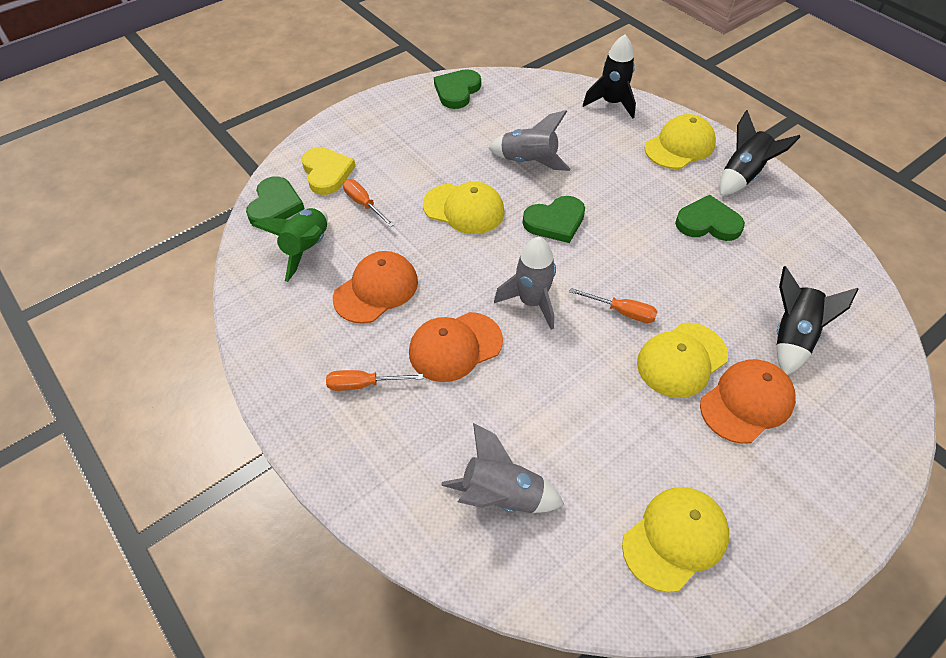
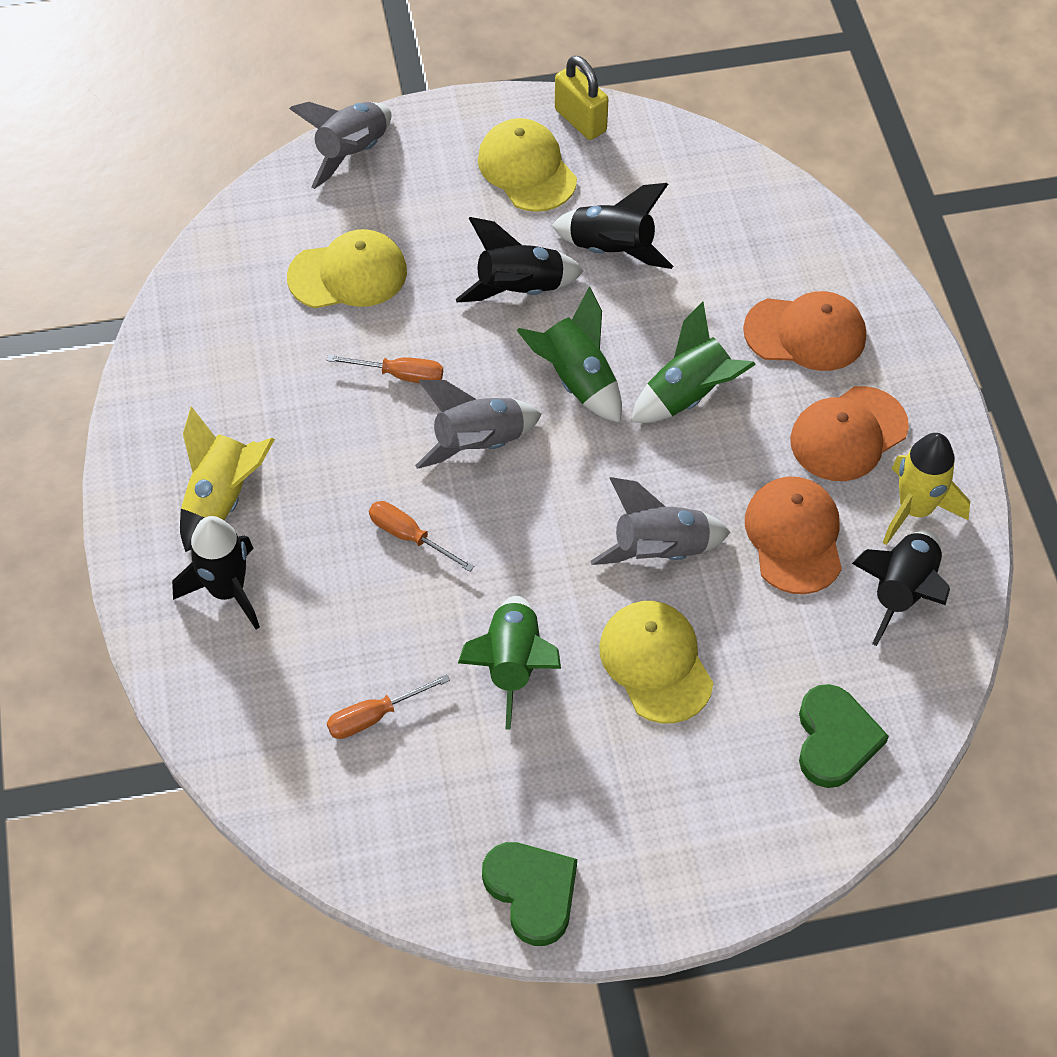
black rocket: [582,34,636,119] [719,110,800,196] [776,266,858,375] = 3 -> [172,516,260,630] [456,217,584,302] [552,183,673,269] [852,530,950,646] = 4
green heart: [246,176,304,224] [434,69,481,109] [523,196,585,243] [675,195,745,241] = 4 -> [482,842,577,946] [799,684,889,788] = 2
green rocket: [252,208,328,282] = 1 -> [458,596,561,730] [517,286,622,423] [631,302,756,423] = 3
yellow cap: [423,182,504,234] [622,487,729,593] [637,323,728,398] [644,114,716,169] = 4 -> [287,229,407,308] [478,118,577,212] [599,601,713,723] = 3
yellow heart: [302,147,356,195] = 1 -> none = 0
yellow padlock: none = 0 -> [555,56,608,140] = 1
yellow rocket: none = 0 -> [180,406,275,552] [883,433,970,545] = 2

